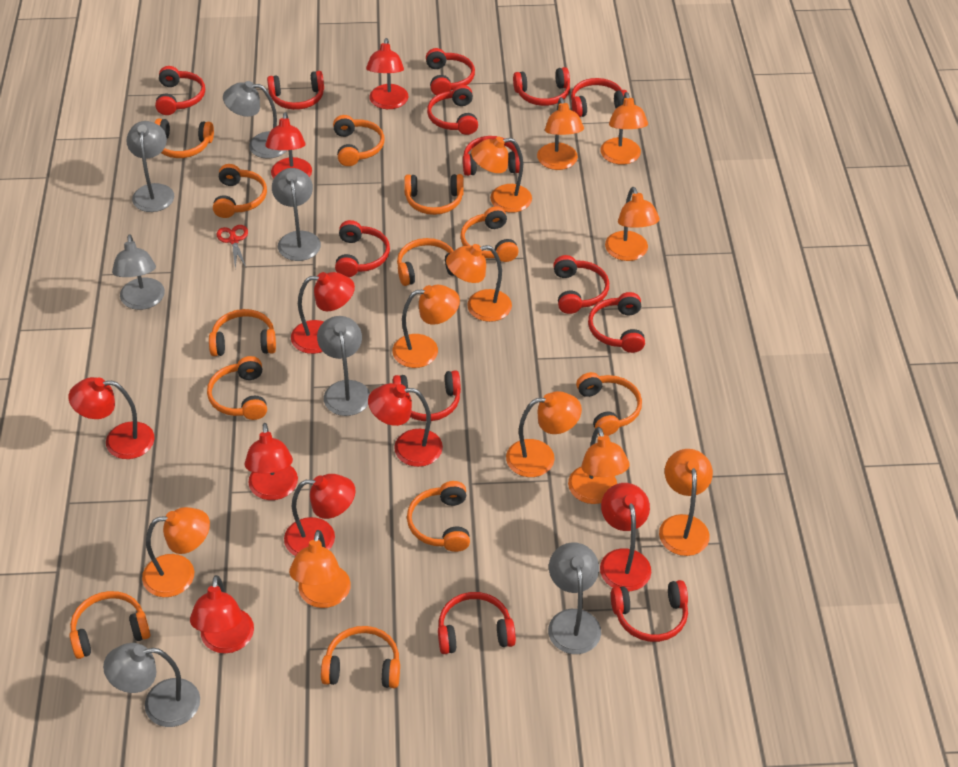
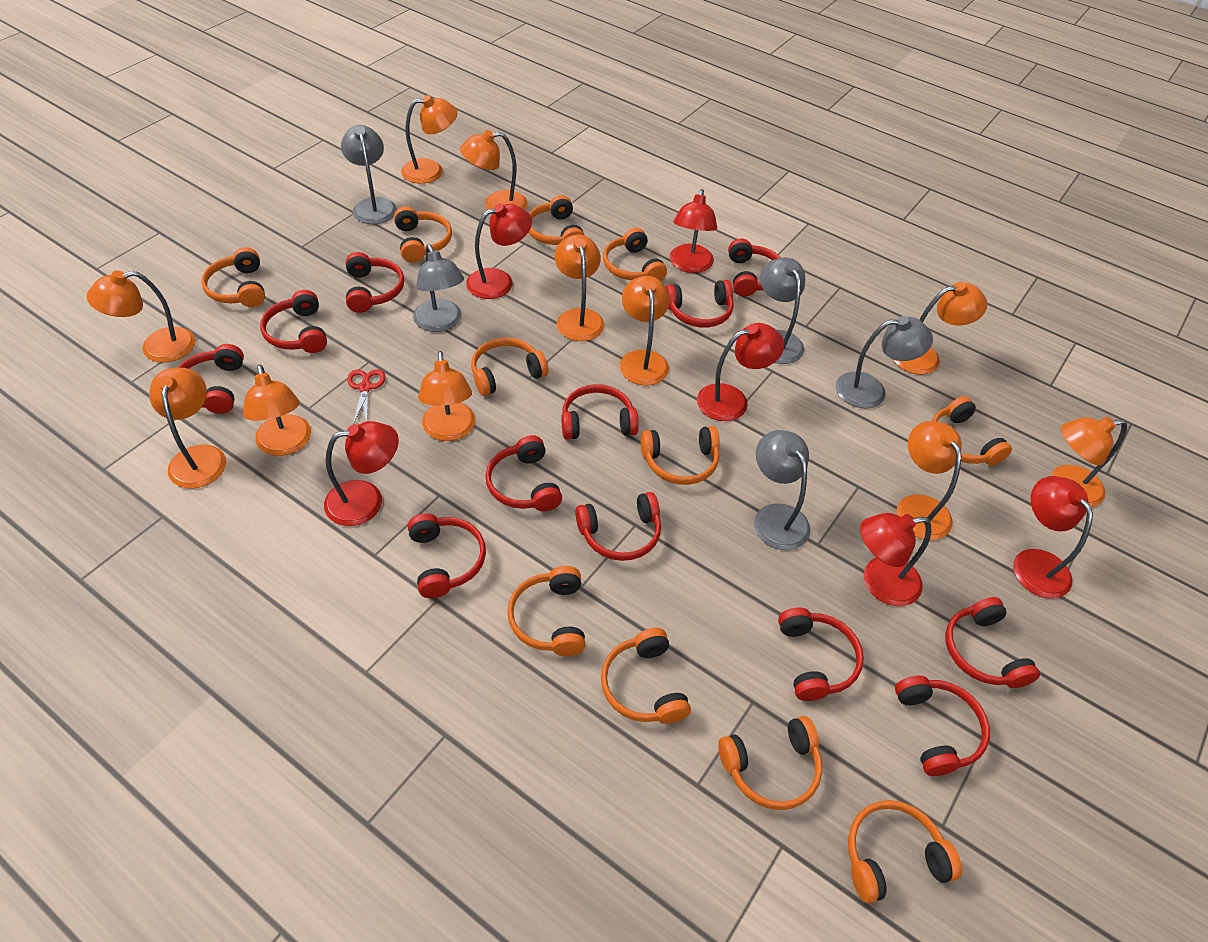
grey lamp: [103,643,200,727] [112,234,165,310] [126,121,174,212] [223,81,287,159] [272,168,321,261] [317,316,370,416] [548,542,601,654] = 7 -> [341,125,397,224] [413,244,464,332] [754,430,811,550] [760,257,805,364] [835,316,933,408] = 5
orange headphones: [69,591,150,659] [155,119,214,158] [207,356,267,420] [209,309,276,356] [213,164,267,218] [321,626,400,688] [333,115,384,166] [397,238,454,286] [404,174,464,215] [407,481,470,552] [460,206,519,262] [576,372,642,436] = 12 -> [201,247,265,307] [394,206,452,262] [471,338,549,396] [507,566,586,656] [528,195,584,245] [601,628,691,724] [603,228,667,281] [641,426,720,485] [718,716,822,810] [848,800,962,903] [932,396,1012,465] = 11
red headphones: [155,66,205,115] [267,71,324,110] [335,220,390,277] [393,370,461,421] [426,48,475,95] [427,85,478,135] [438,592,516,654] [463,136,520,176] [513,67,570,106] [553,255,609,314] [571,78,627,117] [588,292,645,353] [611,580,688,642] = 13 -> [177,344,244,414] [260,290,327,353] [346,252,404,313] [408,513,486,598] [485,435,562,511] [561,384,639,440] [576,492,661,561] [666,280,734,327] [728,239,781,296] [778,608,864,701] [895,676,990,776] [945,597,1040,688] = 12
red lamp: [69,377,155,459] [190,575,254,653] [245,423,298,500] [266,112,312,179] [284,474,355,556] [291,272,355,354] [366,38,408,109] [368,383,443,467] [600,483,651,591] = 9 -> [324,421,399,526] [466,203,532,299] [670,189,717,273] [697,323,785,421] [860,513,931,606] [1013,476,1093,599] = 6

